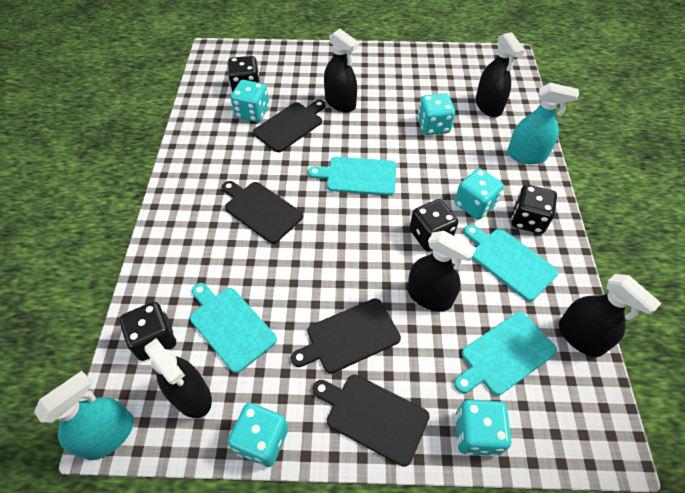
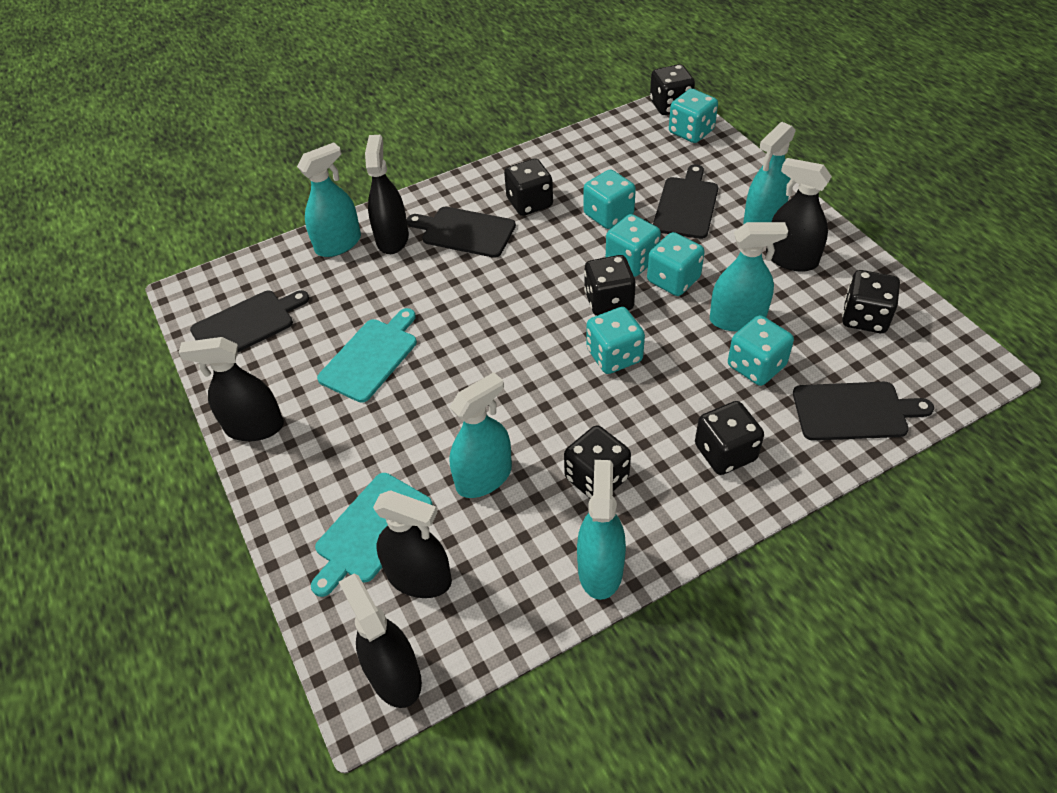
black dice: [119,302,176,361] [228,56,260,92] [410,199,458,251] [511,185,557,234] = 4 -> [504,159,553,216] [564,425,631,498] [584,255,636,316] [650,64,695,115] [695,401,764,475] [842,270,900,333] = 6
turquoise cutting board: [190,283,277,373] [308,157,396,196] [454,312,557,395] [464,225,558,301] = 4 -> [311,473,432,597] [317,308,417,403] = 2
turquoise dice: [228,403,288,467] [231,80,269,122] [417,93,455,135] [455,168,504,220] [455,400,511,456] = 5 -> [584,169,636,229] [587,307,645,374] [606,214,661,277] [647,232,705,296] [669,89,718,143] [728,315,794,386] = 6
turquoise spray bottle: [34,371,134,460] [507,83,579,164] = 2 -> [297,142,361,257] [449,372,512,498] [577,460,626,600] [710,222,788,331] [743,122,796,224] = 5

